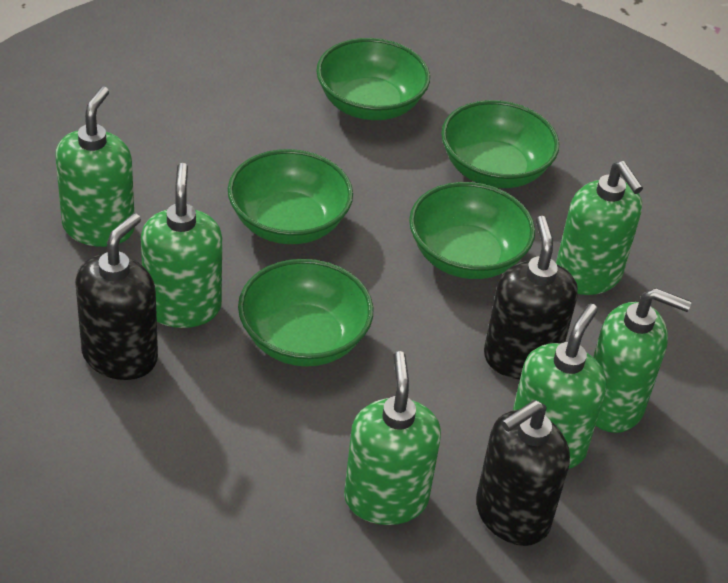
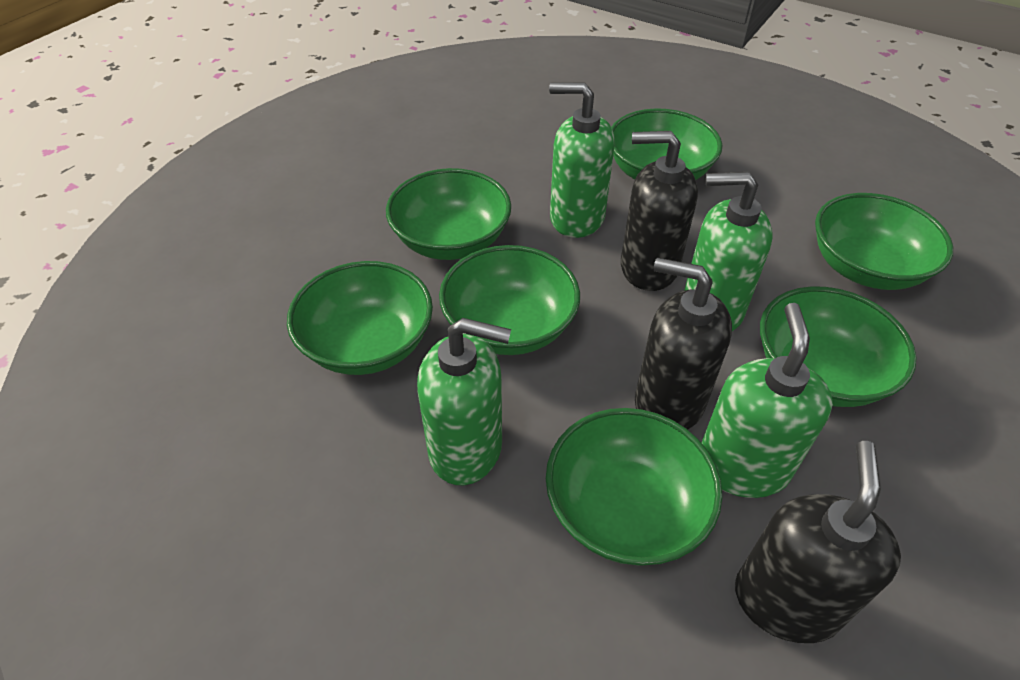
green bowl: [228,149,353,244] [238,259,373,367] [316,38,430,120] [409,182,535,279] [441,100,559,188] = 5 -> [287,261,433,375] [386,168,511,260] [439,245,580,355] [546,408,722,566] [611,108,722,180] [760,286,917,407] [815,193,953,290] = 7
green soap dispenser: [55,87,135,247] [141,163,222,328] [344,351,441,525] [513,304,607,469] [556,161,643,295] [593,288,691,433] = 6 -> [417,318,511,485] [549,82,615,238] [684,172,772,331] [702,303,833,498] = 4

